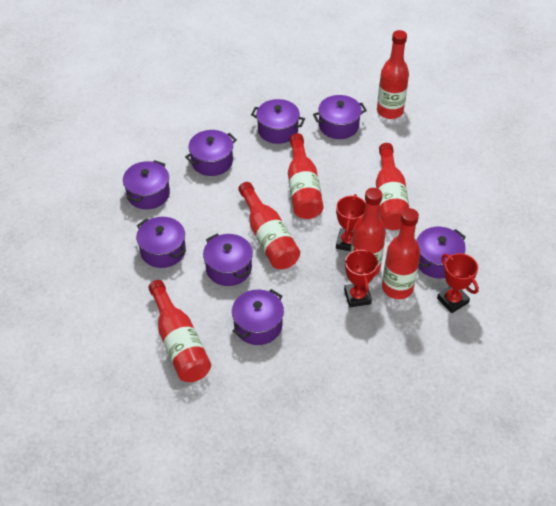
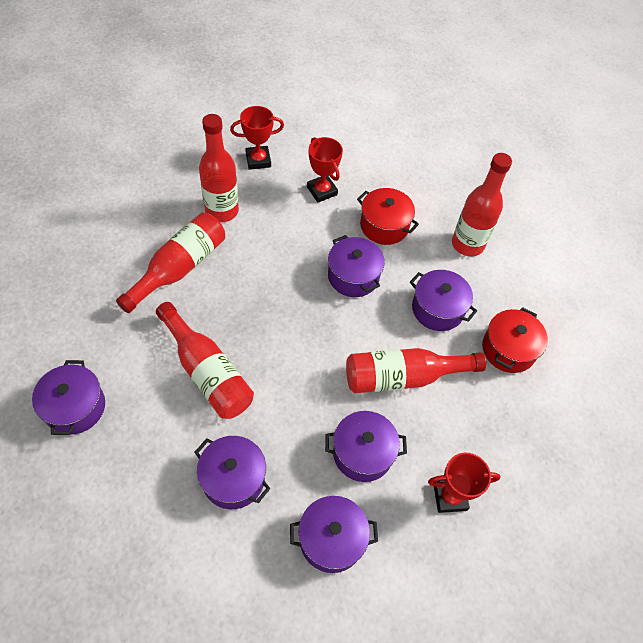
purple pot: [123,160,170,209] [136,217,186,268] [185,130,237,176] [203,234,253,286] [232,289,284,345] [251,99,305,144] [313,95,367,139] [416,227,466,278] = 8 -> [32,360,105,435] [194,436,271,509] [290,496,378,573] [325,411,407,482] [328,235,385,297] [410,270,477,331] = 6
red bottle: [148,280,211,382] [238,182,300,269] [288,133,323,219] [350,188,386,277] [376,143,409,230] [377,30,409,119] [382,208,420,299] = 7 -> [116,213,225,313] [156,302,254,419] [199,114,239,222] [346,348,486,393] [452,153,512,257] = 5
red pot: none = 0 -> [357,188,419,245] [482,307,548,373] = 2

